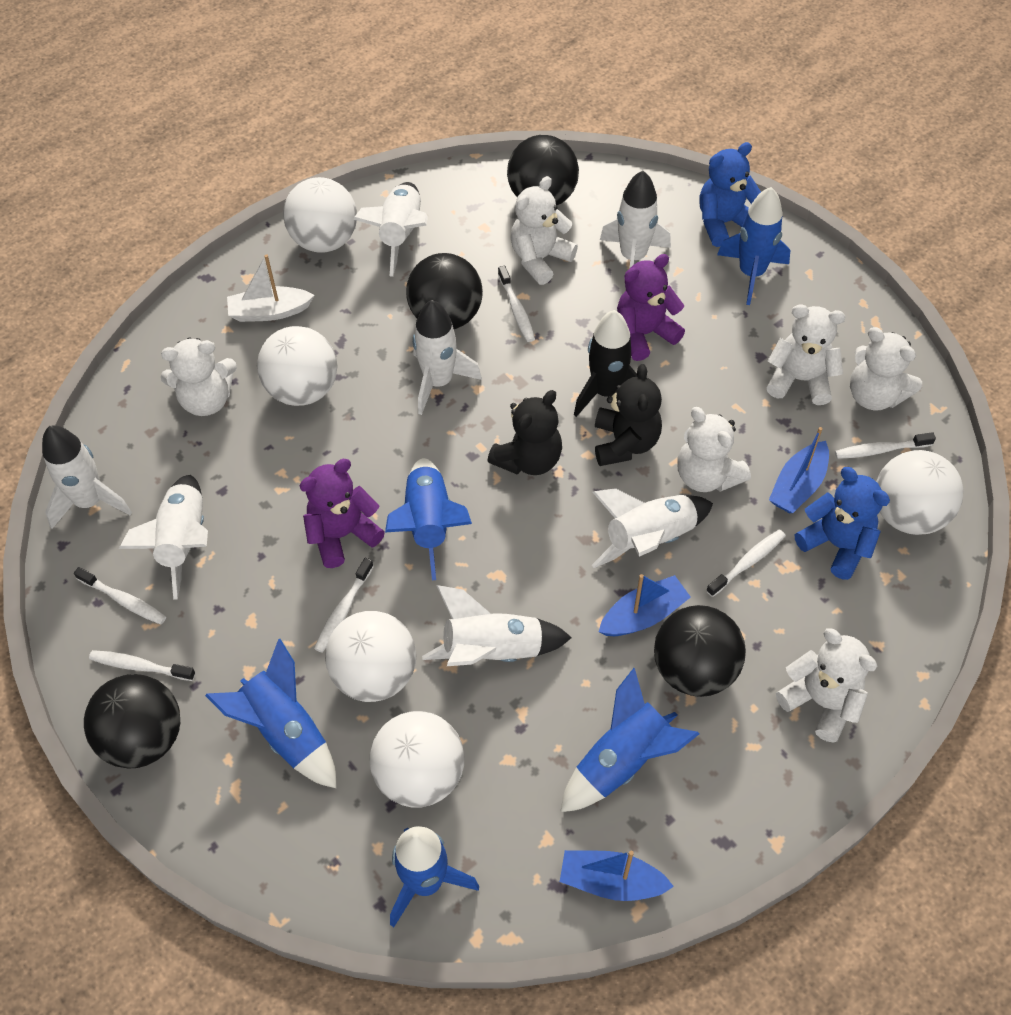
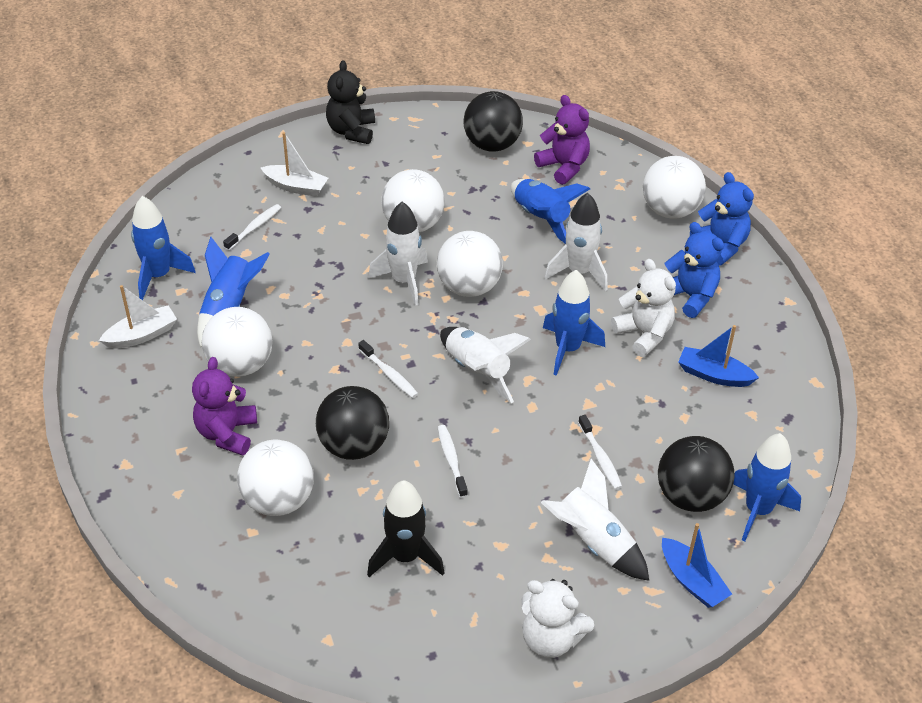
black ball: [84,674,180,769] [406,253,483,329] [507,135,579,205] [654,605,746,697] = 4 -> [316,386,389,460] [463,91,523,152] [658,436,734,512] = 3
black teddy bear: [487,390,562,475] [595,364,662,466] = 2 -> [326,60,375,144] = 1
blue boat: [560,850,674,901] [599,574,691,636] [769,427,829,513] = 3 -> [662,523,732,608] [678,325,759,387] = 2
white boat: [227,254,314,322] = 1 -> [99,285,177,349] [261,132,328,197] = 2
white rocket: [42,425,132,529] [119,475,208,600] [353,182,428,277] [413,300,482,415] [422,585,572,666] [592,488,713,568] [600,171,671,269] = 7 -> [368,202,428,306] [440,327,531,403] [541,459,649,581] [545,193,607,291] = 4
white teddy bear: [161,338,237,416] [511,176,578,285] [677,407,751,492] [767,304,846,405] [776,628,877,743] [850,327,922,410] = 6 -> [522,579,594,658] [611,259,676,357] = 2
white toothbrush: [74,567,166,624] [89,650,195,681] [314,558,374,653] [498,266,535,342] [706,529,786,597] [835,432,936,459] = 6 -> [223,204,281,251] [358,340,418,398] [438,425,468,498] [578,415,622,490] = 4

